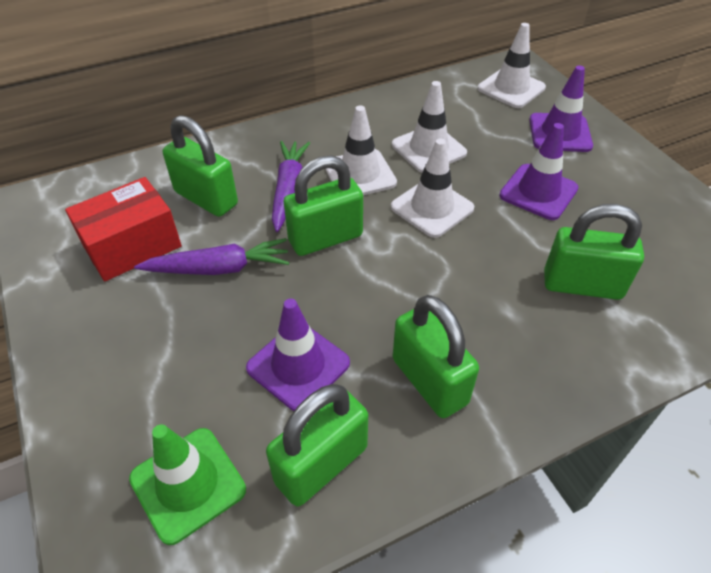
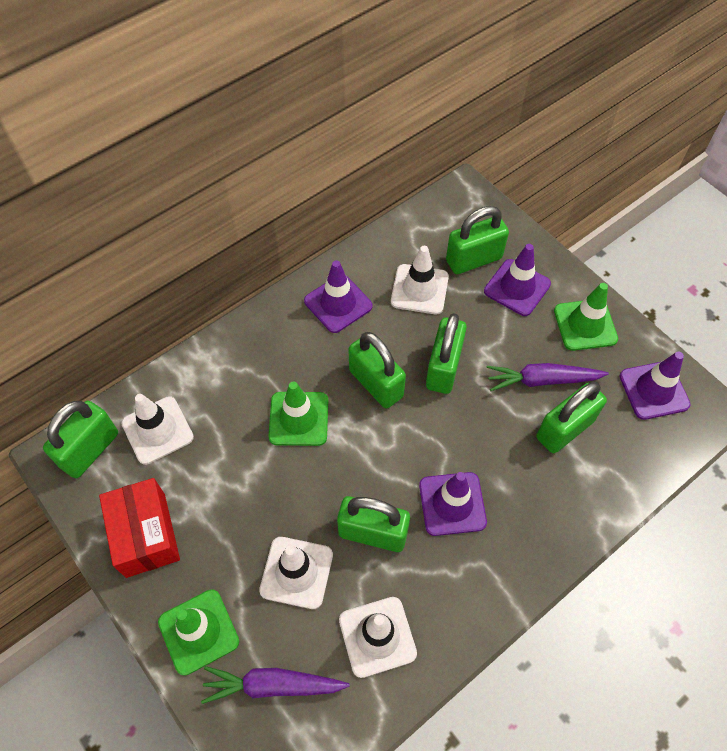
green padlock: [163,115,238,217] [266,384,368,506] [284,156,363,256] [393,295,479,418] [544,204,644,300] = 5 -> [43,401,118,478] [337,496,410,552] [348,332,406,409] [426,313,467,394] [446,206,509,274] [536,382,607,453] = 6
green traffic cone: [129,424,246,545] = 1 -> [158,589,239,676] [268,381,328,446] [554,283,618,351] = 3
purple traffic cone: [246,299,350,411] [500,123,578,220] [529,66,593,152] = 3 -> [304,260,373,333] [419,472,487,536] [484,244,551,316] [620,352,691,420] = 4

